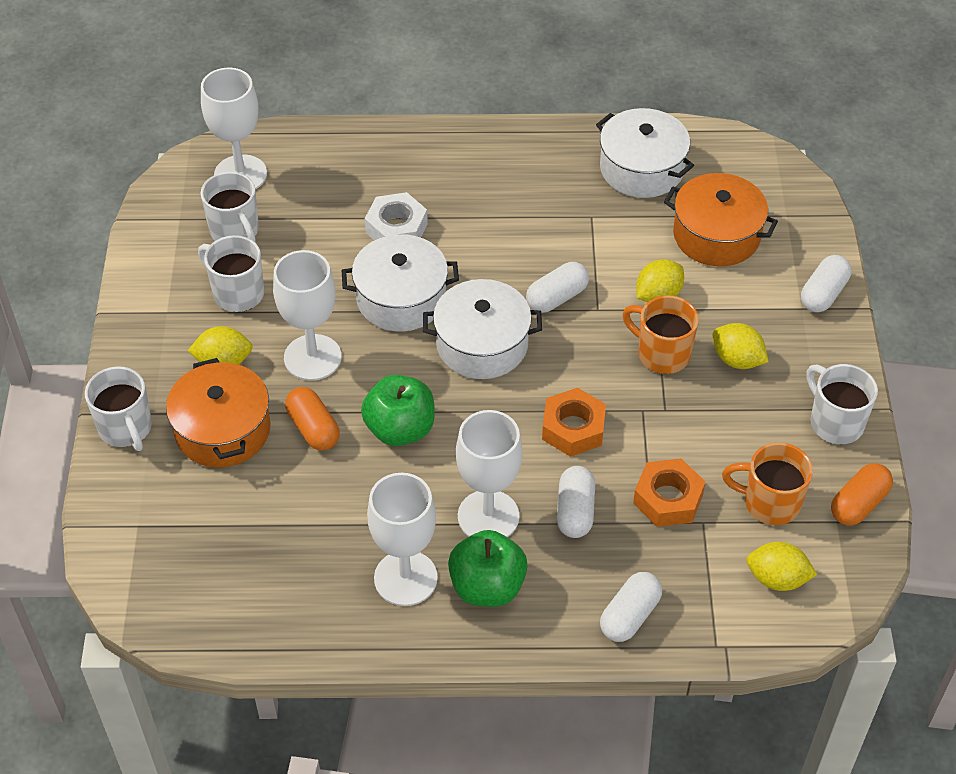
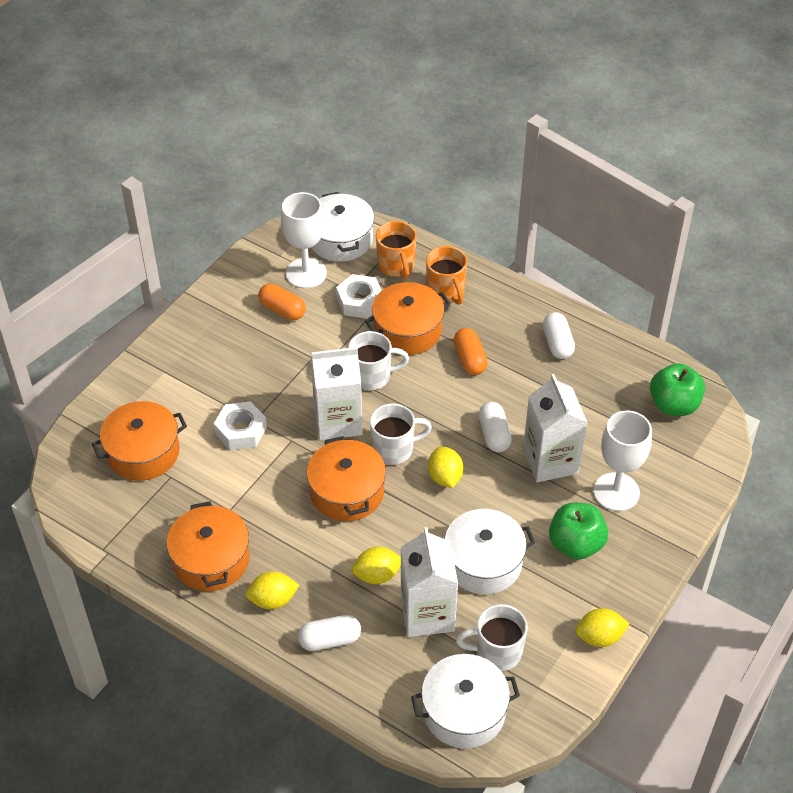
orange nut: [542,388,606,457] [633,458,705,527] = 2 -> none = 0
orange pot: [166,358,271,467] [664,173,778,266] = 2 -> [92,401,187,481] [167,501,250,591] [307,436,386,521] [365,282,451,355] = 4
white capsule: [526,262,589,313] [557,466,595,538] [600,572,662,642] [801,255,851,312] = 4 -> [298,615,361,651] [478,402,512,452] [543,312,575,359] = 3
white carton: none = 0 -> [310,347,363,440] [401,527,458,637] [523,374,587,482] = 3
white goblet: [201,67,267,190] [273,250,342,381] [367,473,438,606] [456,410,522,537] = 4 -> [281,192,327,289] [593,411,652,511] = 2
white mug: [85,366,152,451] [198,235,264,312] [200,172,259,242] [807,364,878,444] = 4 -> [348,331,409,390] [370,403,432,465] [456,604,528,671] = 3
white nut: [365,192,428,240] = 1 -> [214,401,267,450] [336,274,382,319] = 2

